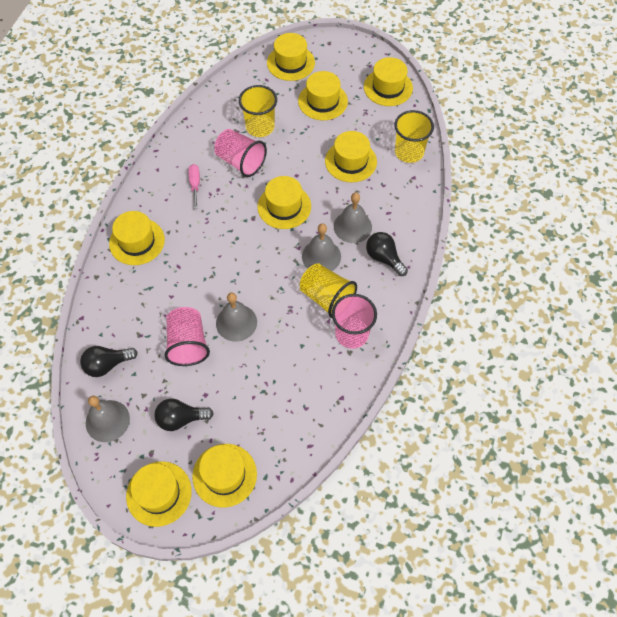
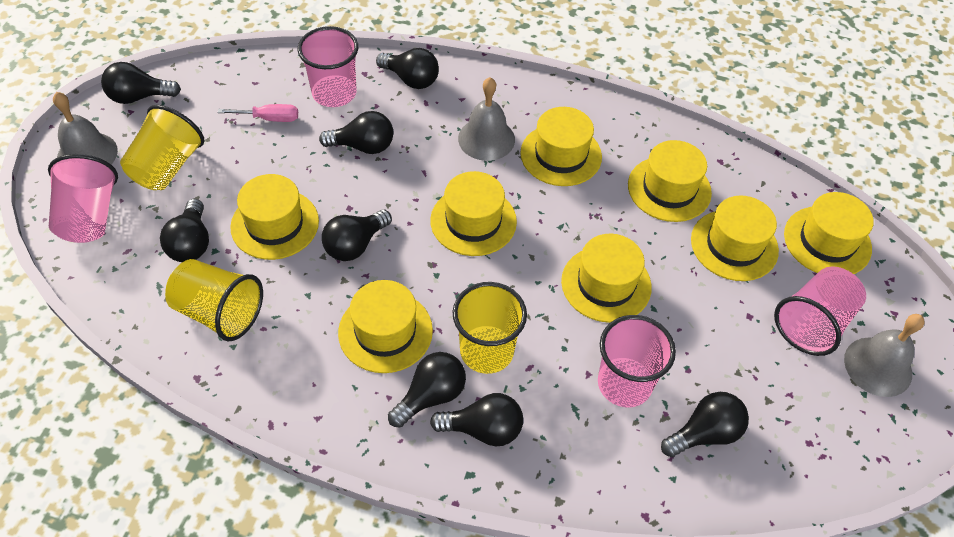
black light bulb: [80,346,138,377] [154,398,214,431] [366,232,408,276] = 3 -> [101,62,181,104] [160,199,209,262] [319,111,393,154] [322,209,392,261] [376,48,439,89] [388,352,466,428] [430,393,523,446] [661,392,749,457] = 8
grey bell: [86,396,130,442] [216,293,257,341] [302,223,341,271] [334,193,372,243] = 4 -> [53,92,118,164] [458,77,515,161] [844,314,925,397] = 3
pink cup: [164,307,210,366] [214,129,267,177] [332,294,377,349] = 3 -> [48,154,118,243] [298,26,358,107] [598,315,676,407] [774,267,866,356] = 4

